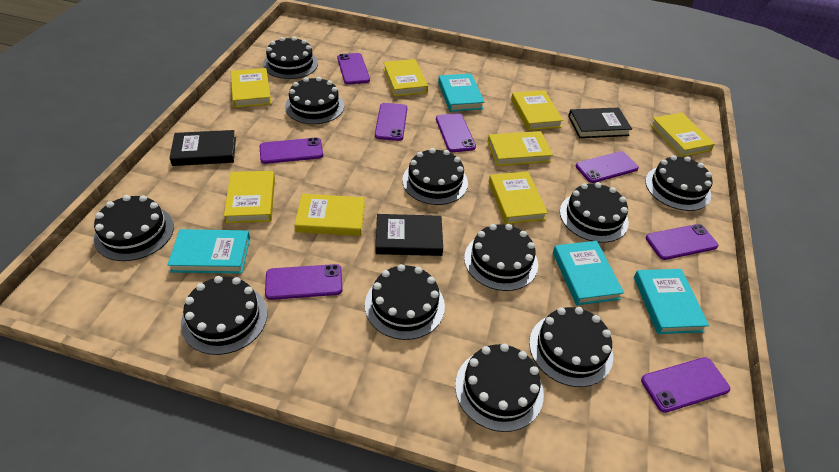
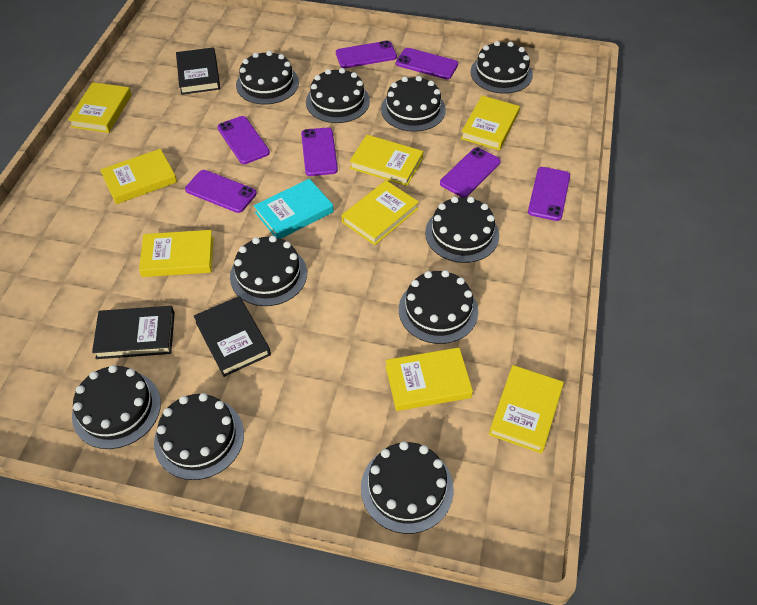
black cake: [94,195,174,261] [181,276,267,355] [263,36,318,79] [285,77,344,124] [365,264,445,340] [402,148,468,205] [455,343,544,432] [464,224,538,291] [529,307,613,387] [560,182,629,243] [645,155,713,211] = 11 -> [72,365,161,449] [154,393,244,480] [230,236,307,306] [236,51,299,105] [306,68,370,123] [361,441,454,534] [381,76,446,132] [399,270,478,344] [425,197,499,263] [470,41,533,94] = 10
purple phone: [260,137,323,164] [265,264,343,300] [337,53,370,85] [375,103,407,141] [436,113,476,152] [576,151,639,183] [641,357,730,413] [646,224,719,260] = 8 -> [185,170,257,213] [217,116,270,164] [301,127,338,176] [336,41,397,68] [396,48,458,79] [440,147,501,197] [528,167,570,221] = 7
turquoise book: [167,229,250,274] [438,74,485,112] [553,241,624,305] [634,269,709,334] = 4 -> [254,179,334,239] = 1

